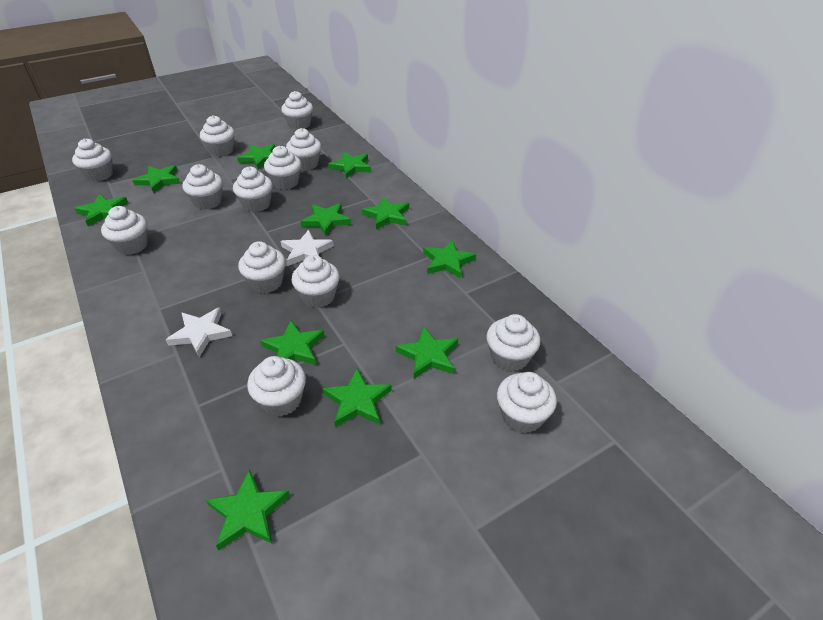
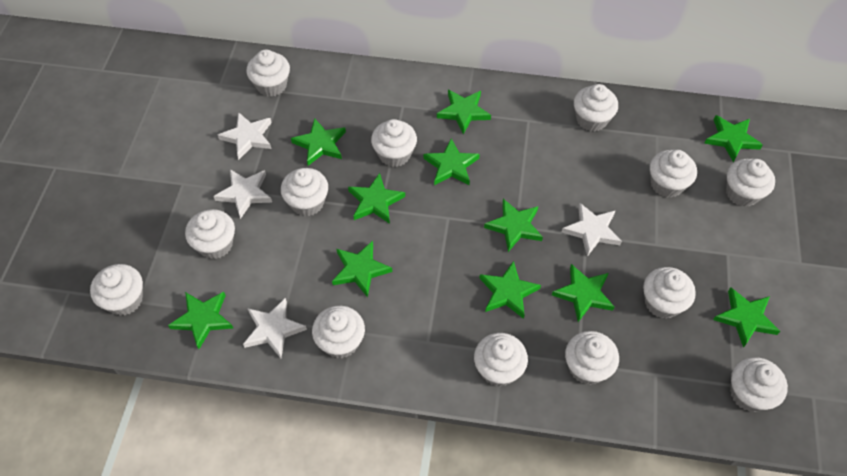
white star: [166,307,232,357] [281,230,334,266] = 2 -> [213,169,272,219] [218,112,272,160] [243,298,307,358] [562,203,622,257] = 4

